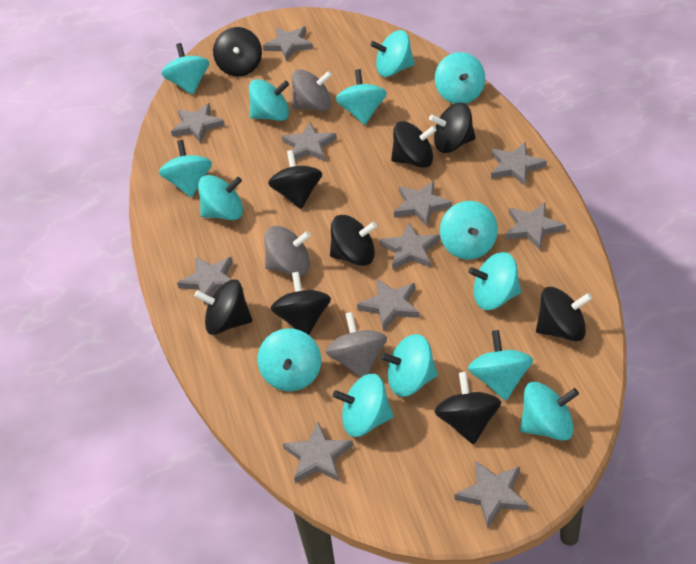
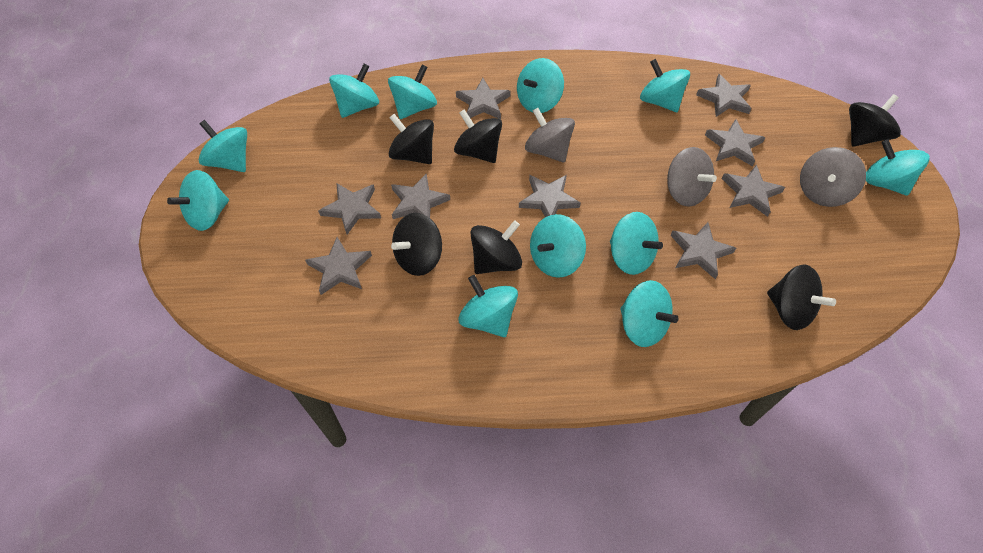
black spinning top: [194,279,253,335] [213,27,262,76] [268,150,322,209] [270,272,331,335] [330,215,377,266] [391,121,437,168] [429,102,476,153] [434,372,501,445] [536,287,592,342] = 9 -> [389,114,434,164] [391,213,442,276] [454,109,502,163] [470,220,522,274] [767,264,836,330] [849,94,901,147] = 6
grey star: [171,103,225,143] [177,257,233,305] [263,26,313,61] [282,122,337,161] [283,422,353,483] [357,279,420,331] [379,223,440,270] [394,181,452,227] [455,460,529,528] [491,142,547,186] [505,202,566,250] = 11 -> [305,237,372,295] [318,183,381,235] [391,173,450,219] [456,78,511,119] [519,175,581,217] [670,222,736,279] [696,74,751,117] [705,119,765,166] [722,165,785,217] = 9
turquoise spinning top: [159,140,212,198] [161,43,209,95] [198,175,243,220] [249,79,289,121] [258,328,321,391] [333,374,394,437] [336,69,387,125] [370,30,415,77] [380,334,438,397] [435,52,485,104] [440,201,498,260] [468,252,521,310] [468,330,533,401] [520,382,579,441] = 14 -> [167,170,229,231] [199,120,247,172] [329,64,379,118] [388,64,437,119] [459,275,518,337] [517,58,564,113] [530,214,586,278] [610,212,663,275] [620,280,679,347] [640,59,690,112] [866,140,930,196] = 11

